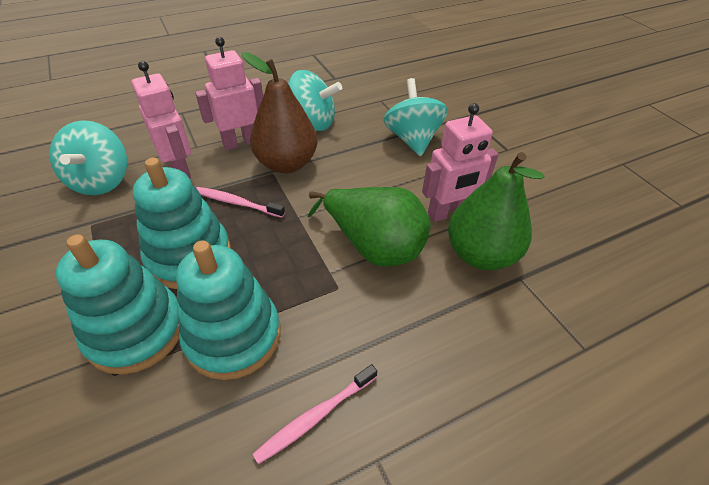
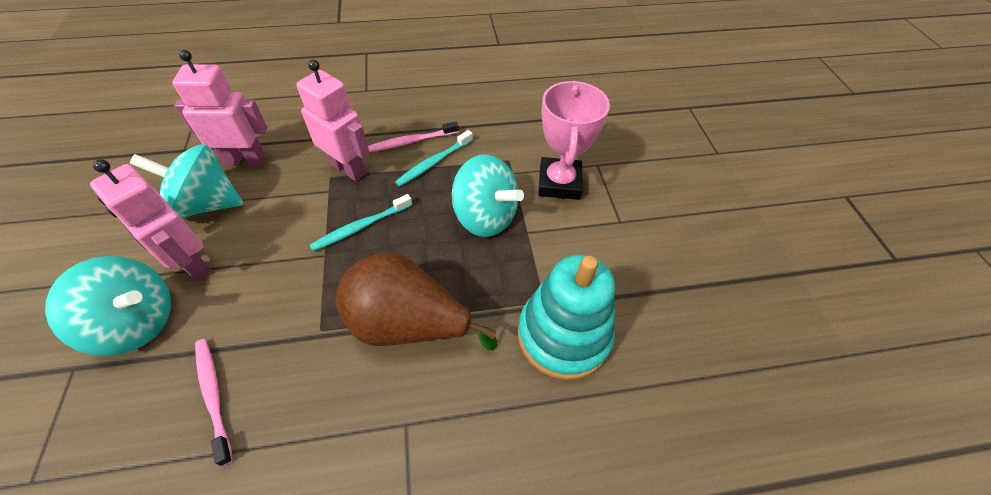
green pear: [308,187,431,267] [448,152,545,270] = 2 -> none = 0
pink trophy: none = 0 -> [538,81,610,200] = 1
turquoise stacking toy: [56,234,179,374] [133,158,231,289] [176,240,281,380] = 3 -> [518,255,615,380] = 1
turquoise toothbrush: none = 0 -> [310,194,412,251] [395,130,473,187] = 2

